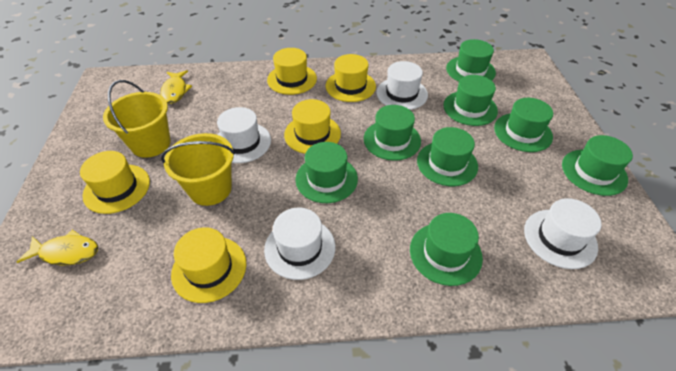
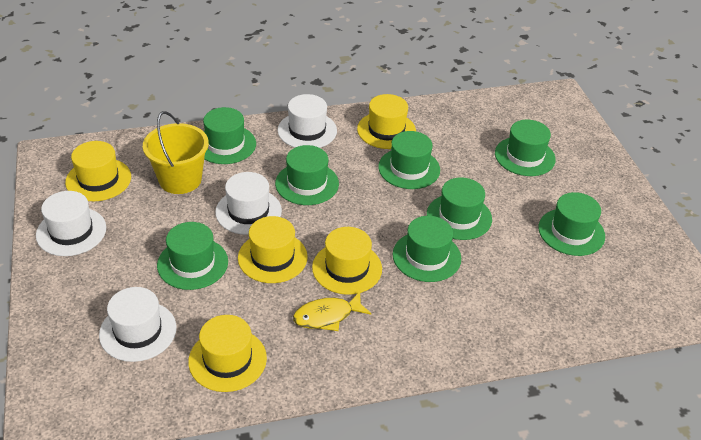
yellow bucket: [103,80,171,158] [161,133,235,206] = 2 -> [143,111,209,194] = 1
yellow fish: [17,230,98,266] [160,70,192,104] = 2 -> [293,292,371,331] = 1

